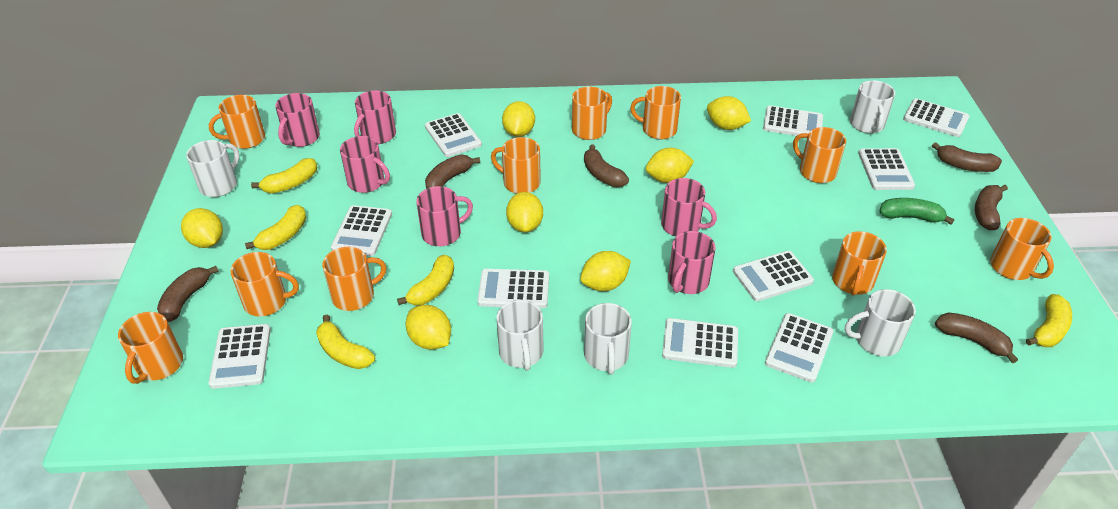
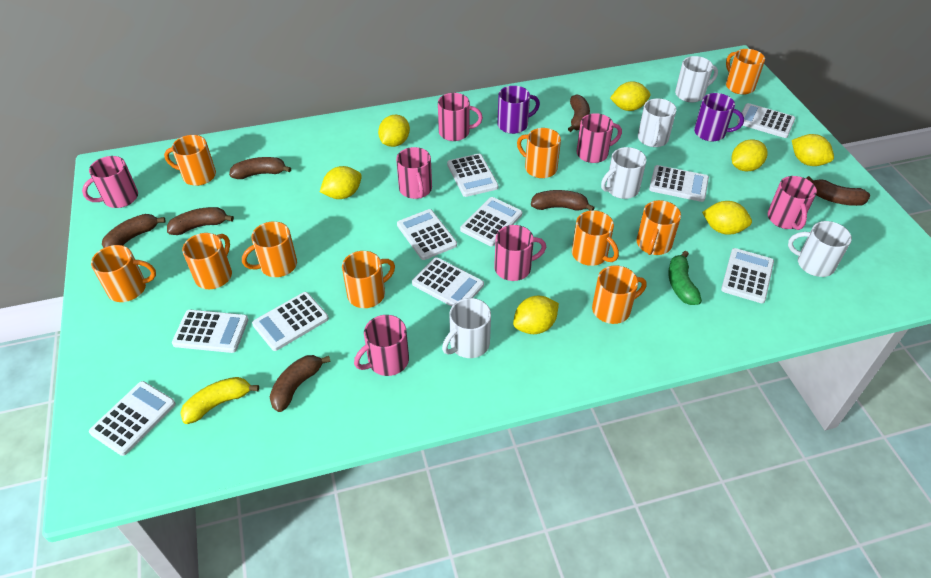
brown banana: [157,266,219,322] [425,154,480,189] [584,144,629,187] [932,142,1002,172] [935,313,1018,363] [975,185,1008,230] = 6 -> [102,214,166,248] [167,207,234,235] [229,157,291,179] [270,355,331,412] [531,190,595,211] [568,94,590,132] [806,176,870,206] = 7
pink mug: [275,93,320,147] [340,136,390,193] [354,91,396,144] [416,186,473,246] [661,178,717,237] [668,231,716,294] = 6 -> [82,156,138,208] [354,315,409,376] [396,147,432,199] [438,93,483,141] [494,225,546,281] [577,113,622,163] [767,176,817,230] = 7
purple mug: none = 0 -> [497,86,540,134] [694,93,744,141] = 2
yellow banana: [245,205,306,250] [251,158,317,193] [316,315,375,369] [397,255,454,306] [1026,294,1072,347] = 5 -> [180,377,259,424] = 1

